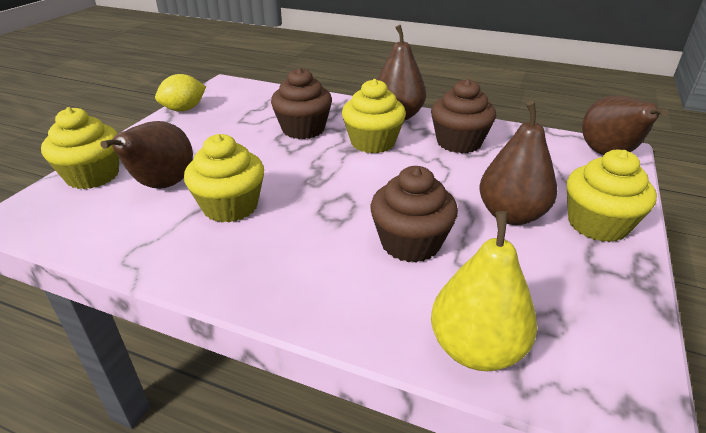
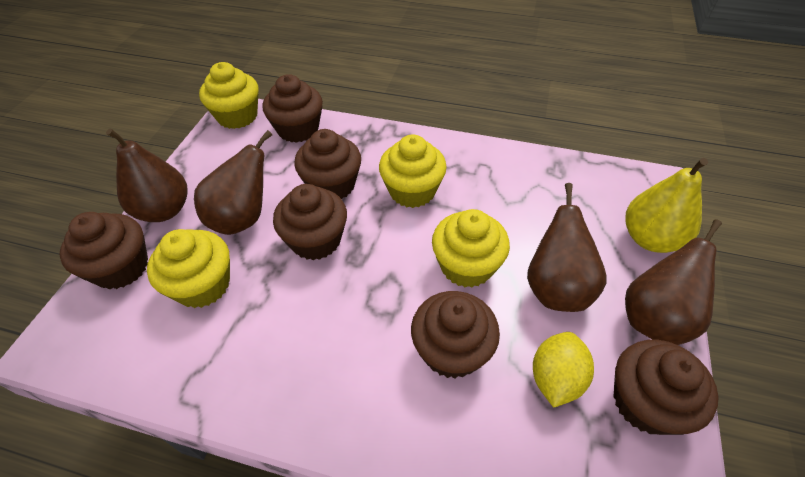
brown cupcake: [271,68,332,139] [370,166,458,263] [431,79,496,153] = 3 -> [60,212,148,289] [262,74,323,143] [273,184,347,260] [294,129,361,200] [411,291,500,378] [613,340,719,435] = 6

